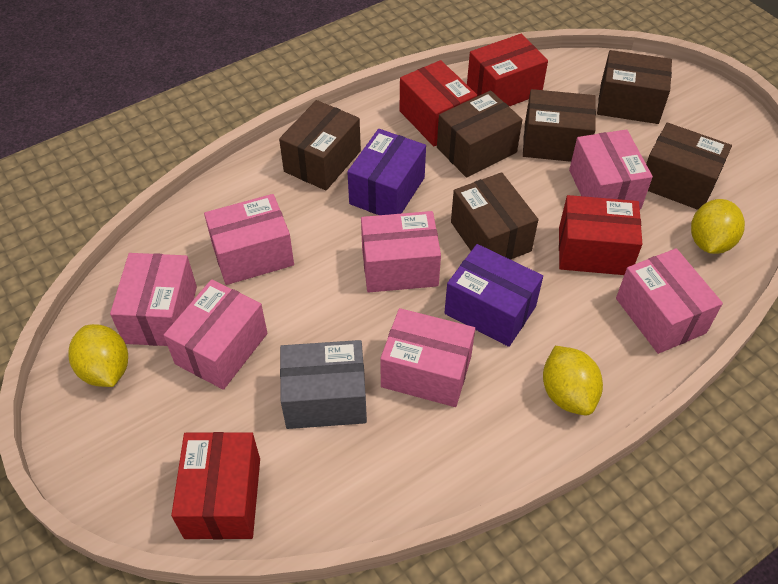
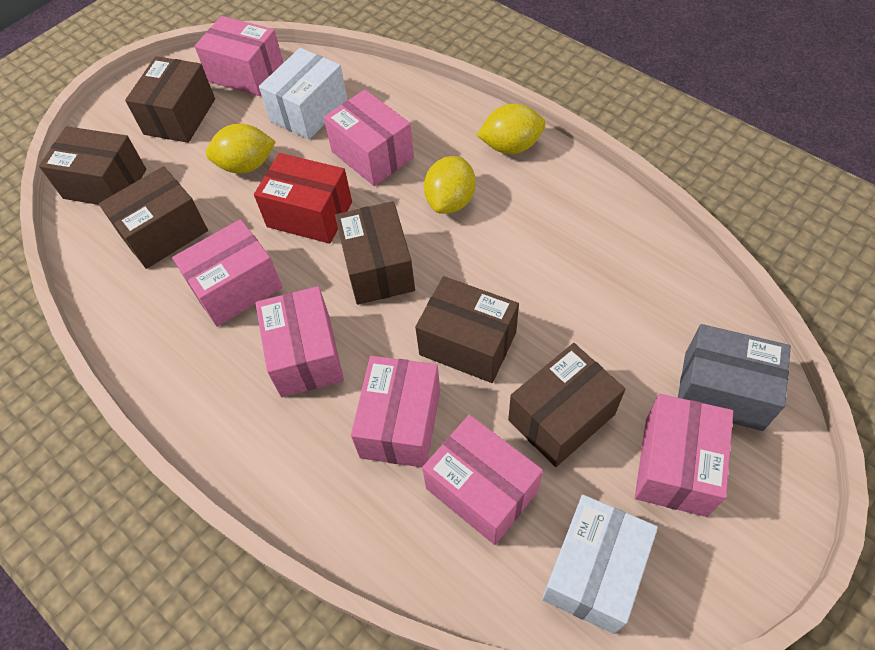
purple box: [347,129,426,215] [444,244,543,347] = 2 -> none = 0
red box: [171,432,260,539] [399,60,477,146] [467,34,548,106] [559,195,642,275] = 4 -> [254,153,352,244] = 1
white box: none = 0 -> [259,48,347,140] [542,495,658,634] = 2

